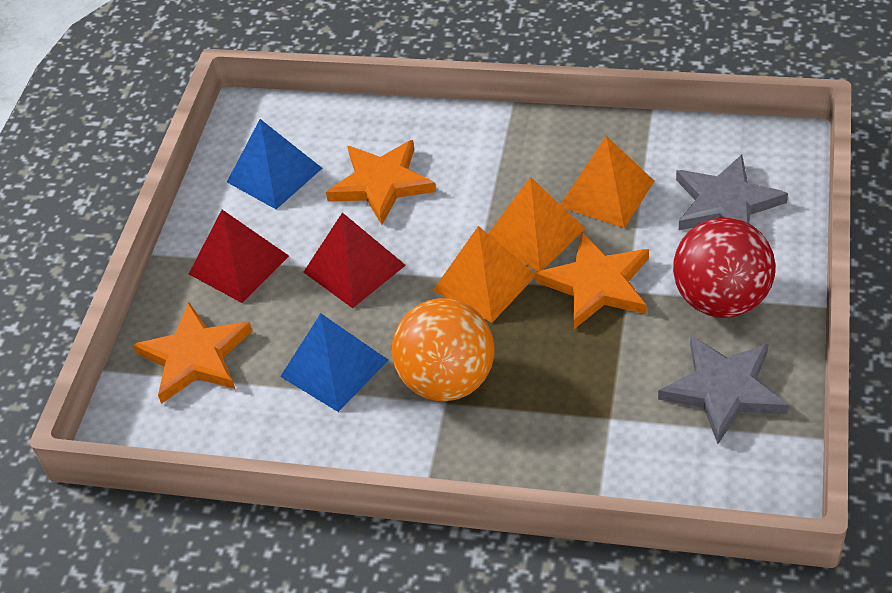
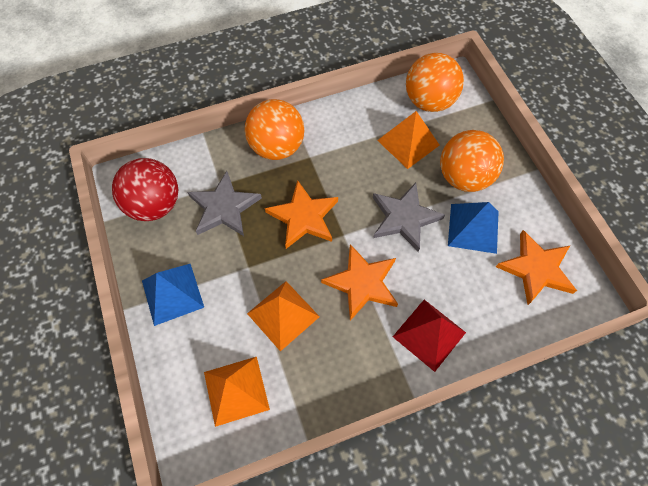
orange ball: [392,298,495,401] = 1 -> [245,99,304,160] [406,53,464,112] [440,130,504,192] = 3
red pyramid: [189,210,289,303] [303,213,406,308] = 2 -> [393,300,466,372] = 1

